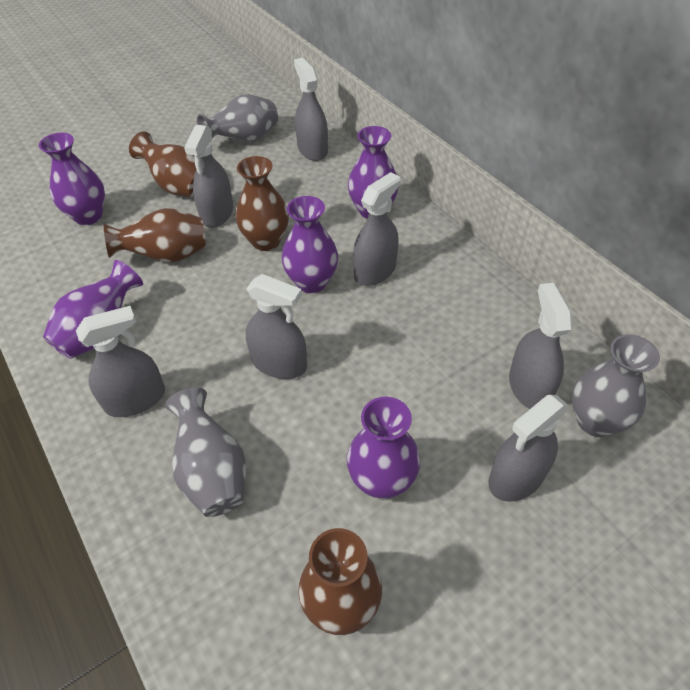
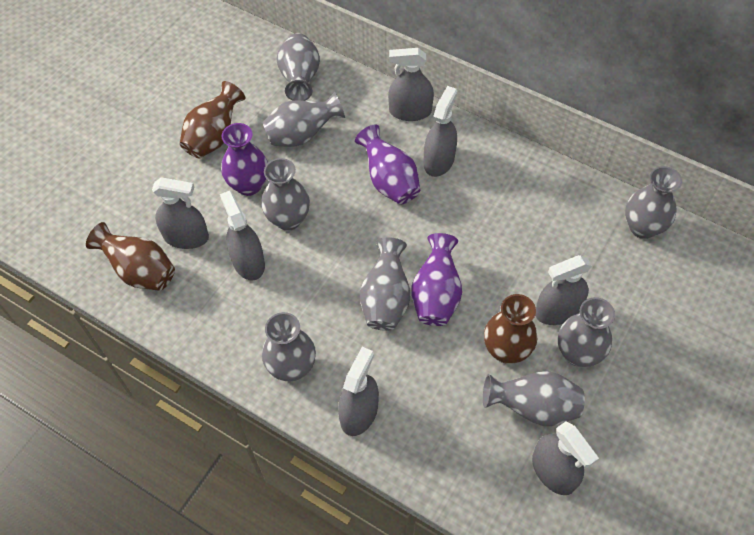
brown vase: [104,208,205,263] [129,131,196,197] [236,156,289,251] [298,528,382,635] = 4 -> [86,222,175,291] [179,81,245,158] [484,294,537,364] = 3
grey vase: [165,388,246,517] [197,94,278,141] [572,334,660,437] = 3 -> [261,158,310,231] [262,92,345,147] [262,312,316,381] [277,33,320,101] [360,237,411,331] [483,371,585,426] [558,297,615,367] [625,166,682,239] = 8
purple vase: [39,133,105,225] [43,260,143,359] [282,196,338,293] [347,397,420,499] [348,126,398,219] = 5 -> [221,123,268,196] [355,125,420,205] [411,233,462,326] = 3

